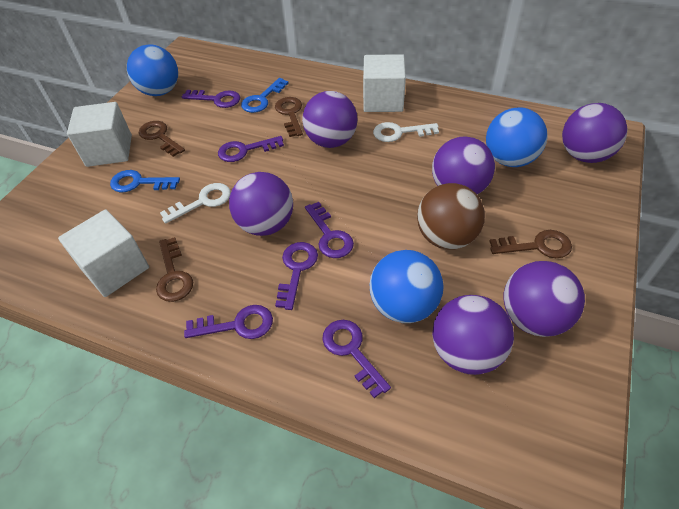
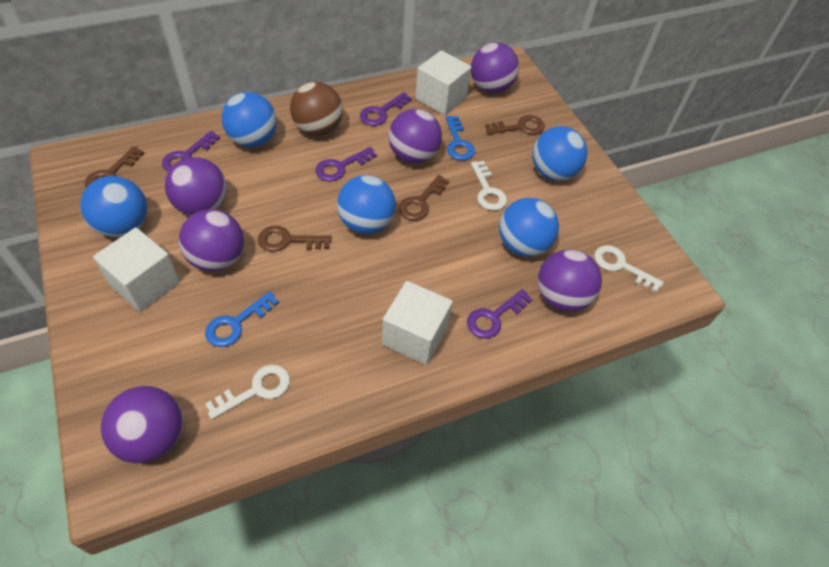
blue ball: [127,45,178,96] [370,250,444,323] [486,107,547,167] = 3 -> [80,176,147,237] [222,92,277,147] [337,175,396,234] [499,198,559,257] [532,126,587,181] = 5
purple key: [182,90,240,108] [184,305,273,339] [218,136,284,162] [275,242,318,310] [305,202,354,258] [322,320,391,398] = 6 -> [162,131,220,172] [315,147,377,181] [360,92,412,126] [467,289,533,339] = 4
white key: [160,183,231,224] [373,122,439,142] = 2 -> [205,365,290,420] [471,161,507,211] [594,245,664,293] = 3

